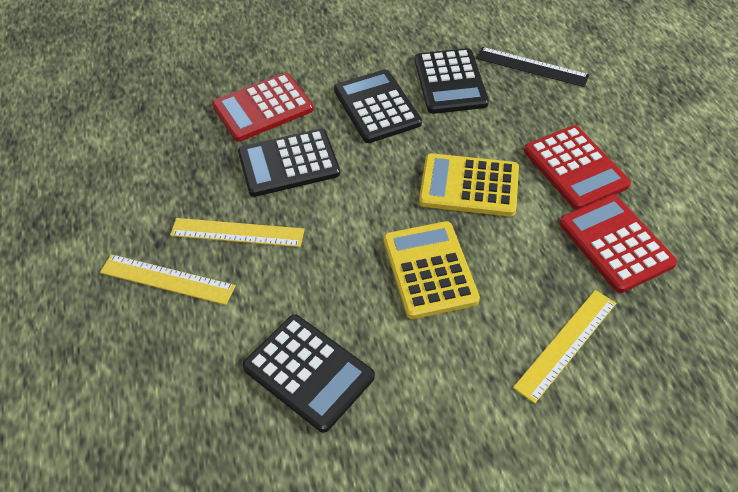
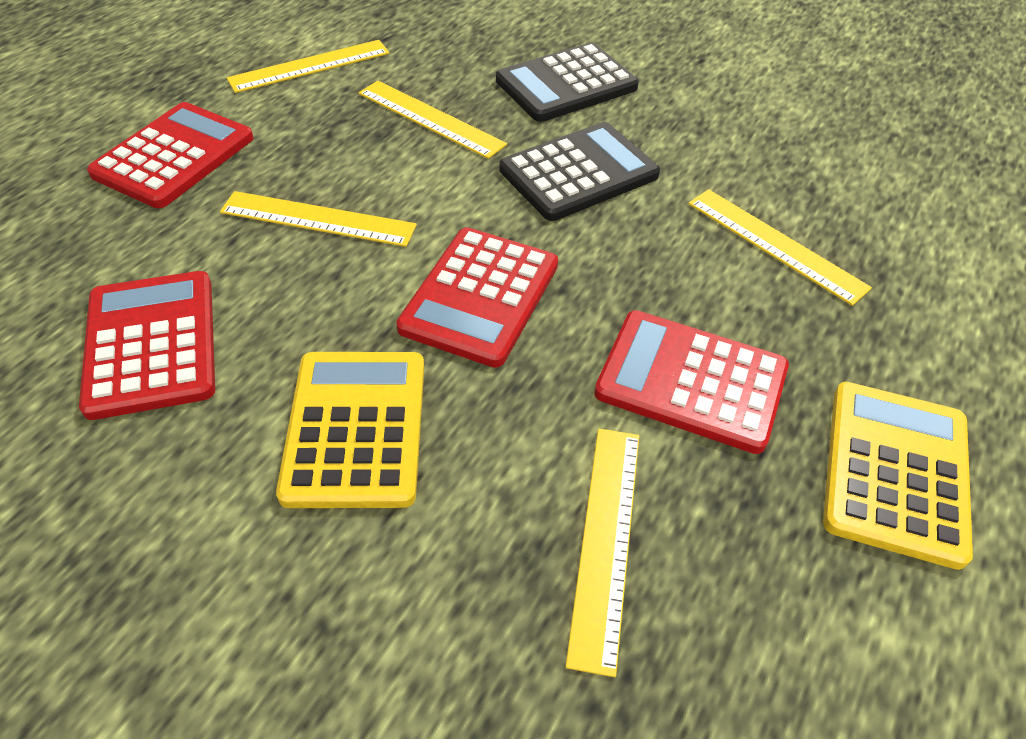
black calculator: [238,129,340,197] [242,314,375,433] [334,69,422,143] [415,48,489,114] = 4 -> [496,43,639,122] [499,122,660,221] = 2
black ruler: [476,47,589,87] = 1 -> none = 0
red calculator: [212,73,314,142] [524,125,631,210] [559,195,677,293] = 3 -> [79,271,215,420] [87,102,254,208] [396,227,558,368] [594,310,789,454] = 4
yellow ruler: [100,254,236,305] [170,218,305,247] [513,290,616,403] = 3 -> [220,191,417,247] [227,40,389,93] [359,81,507,159] [566,429,639,677] [688,189,872,306] = 5

